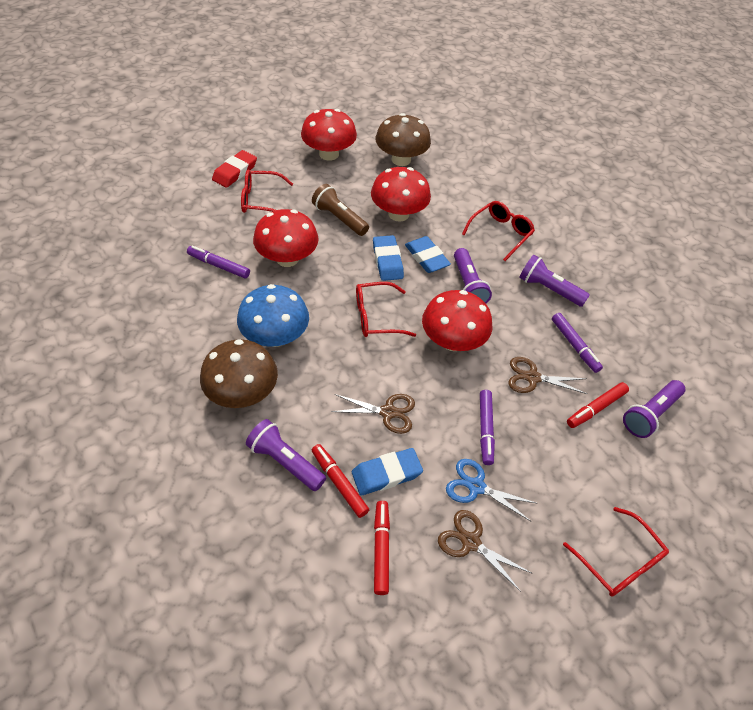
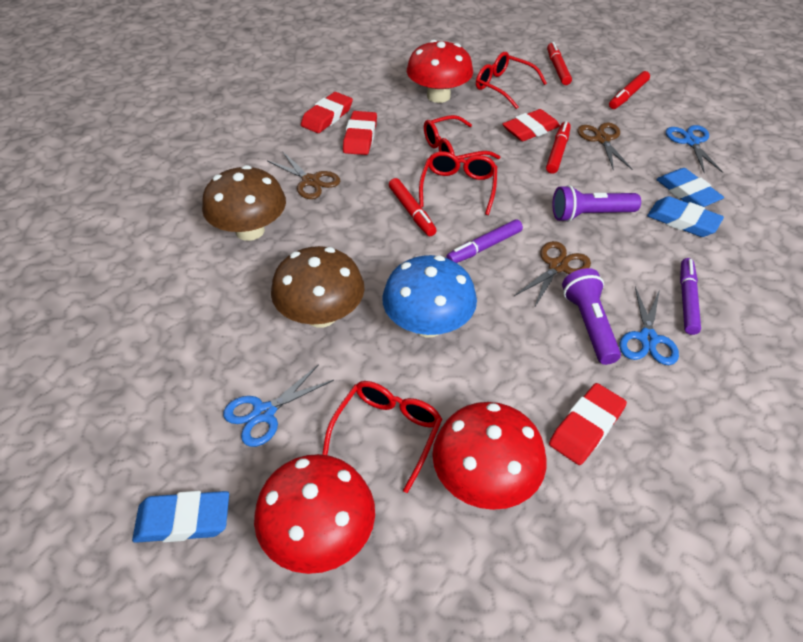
blue scissors: [446,459,538,521] = 1 -> [223,364,334,447] [620,287,679,365] [666,125,723,173] = 3
brown flashlight: [312,184,369,236] = 1 -> none = 0
purple flashlight: [246,419,326,491] [454,248,492,303] [519,255,590,307] [623,380,685,438] = 4 -> [552,185,641,222] [562,268,621,365] = 2
purple marker: [187,246,250,279] [480,390,495,465] [552,313,603,373] = 3 -> [446,219,523,263] [680,258,701,335] = 2
red eraser: [212,150,257,188] = 1 -> [301,92,353,133] [343,111,377,155] [502,109,560,141] [549,383,627,465] = 4
red marker: [312,444,369,518] [374,501,390,595] [567,382,629,428] = 3 -> [389,178,437,236] [546,121,571,174] [547,42,572,85] [609,71,650,109] = 4
red mushroom: [253,209,319,267] [301,109,357,161] [371,167,431,222] [422,290,492,351] = 4 -> [254,454,375,574] [407,40,473,103] [432,402,546,510] = 3

